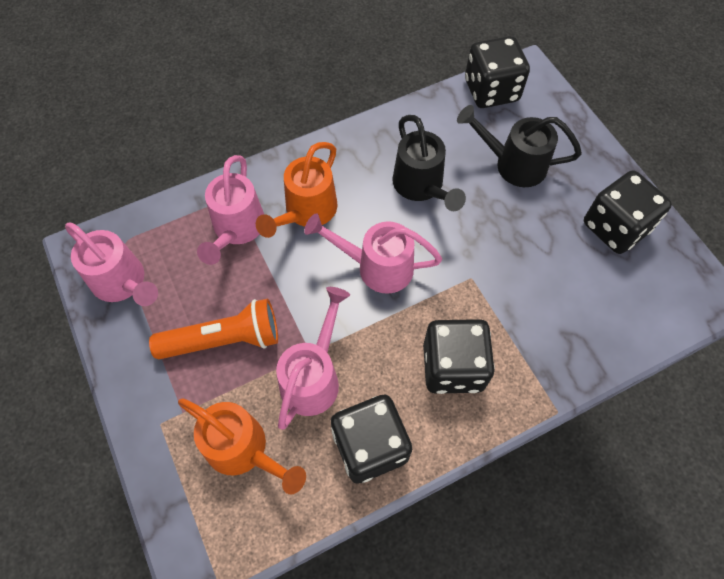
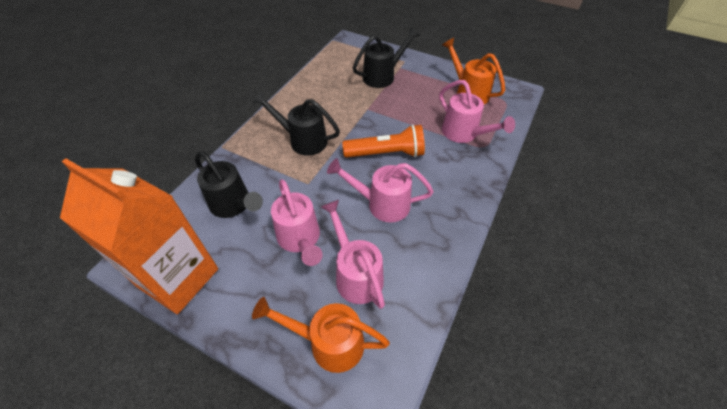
black dice: [331,395,412,484] [423,319,495,394] [465,36,530,108] [584,170,672,254] = 4 -> none = 0
black watering can: [392,115,466,211] [457,105,582,187] = 2 -> [195,151,263,218] [252,91,340,156] [353,27,420,88] = 3
orange carton: none = 0 -> [60,159,218,314] = 1

